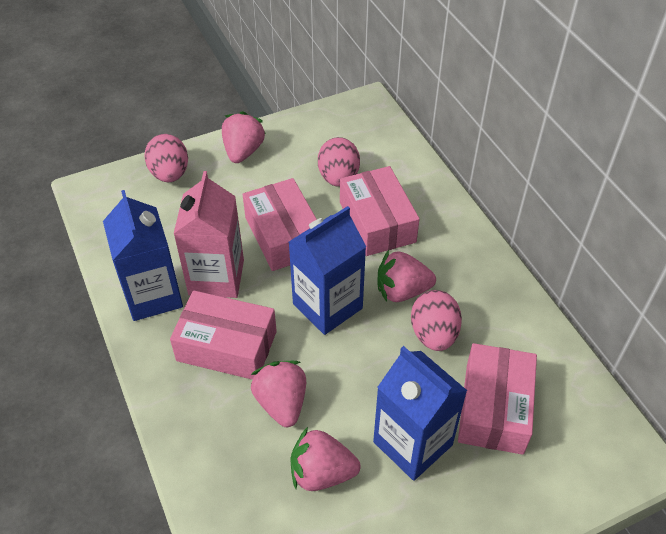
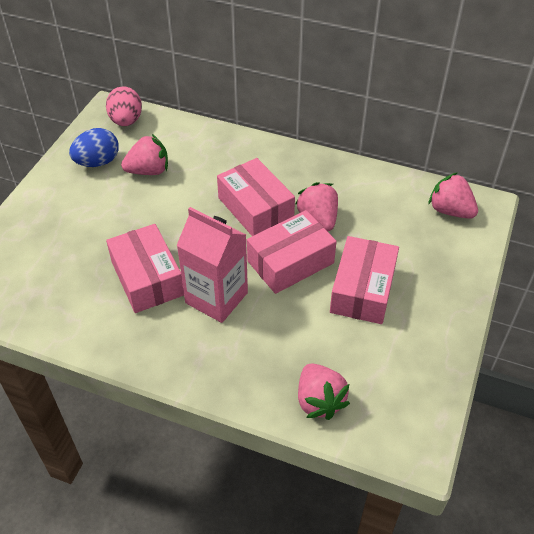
blue carton: [103,190,183,321] [289,206,366,335] [373,346,467,481] = 3 -> none = 0
blue egg: none = 0 -> [69,128,119,167] = 1
pink egg: [144,134,188,182] [318,137,360,187] [411,290,462,351] = 3 -> [106,86,142,126] = 1

